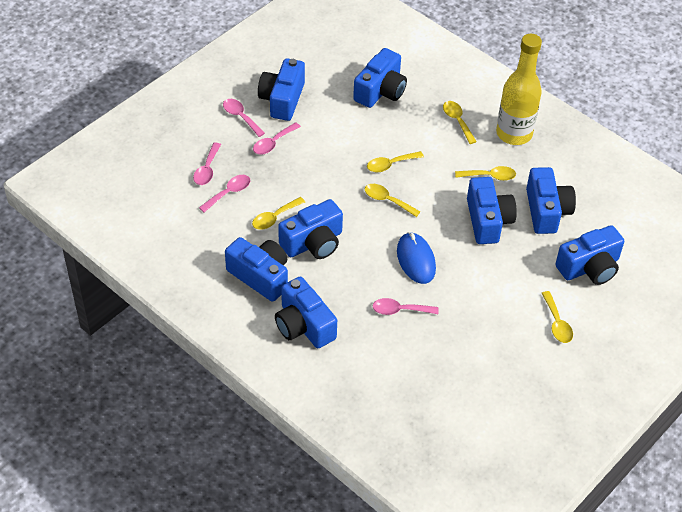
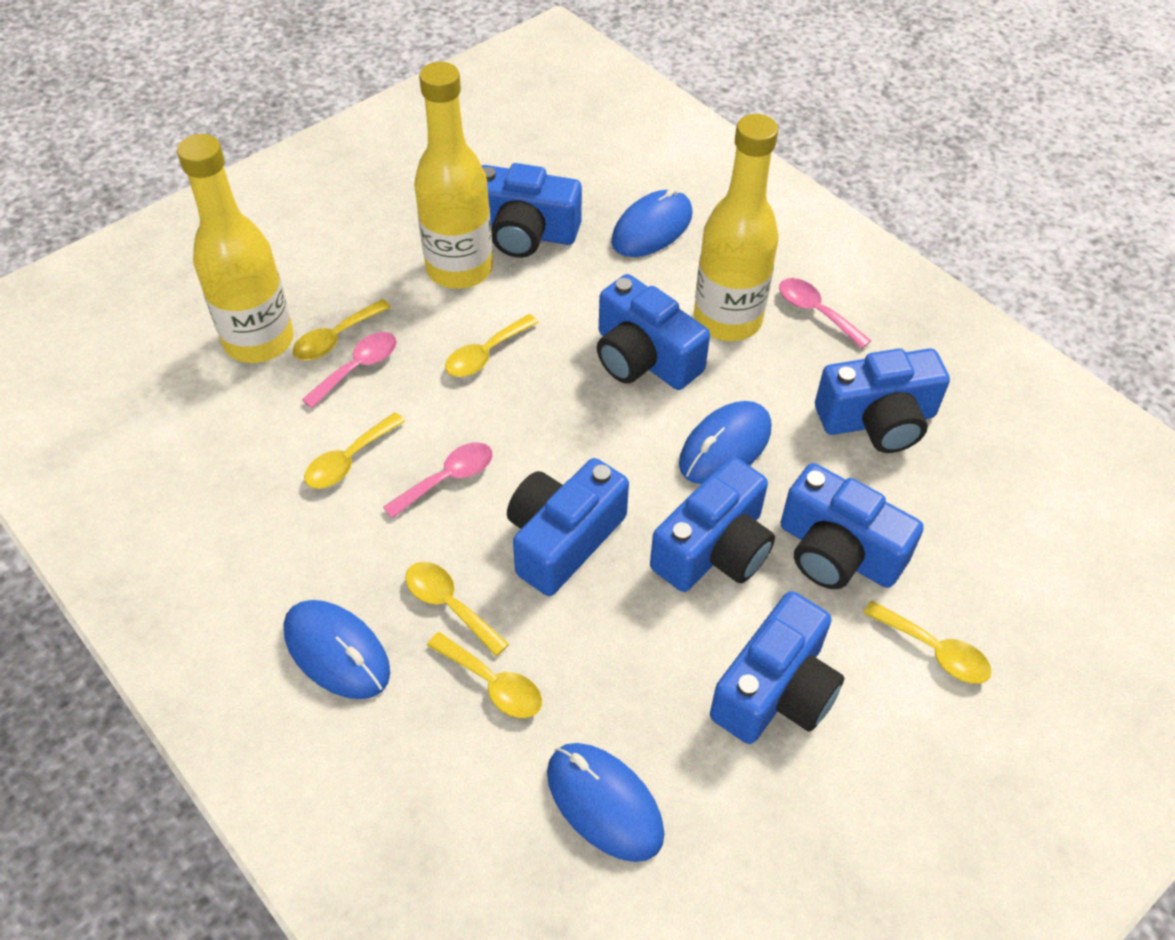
blue camera: [225,237,288,302] [258,58,305,121] [275,277,337,348] [278,199,343,259] [353,48,407,108] [467,177,517,244] [526,167,576,234] [555,225,624,285] = 8 -> [481,163,582,258] [507,458,629,596] [597,274,710,390] [650,457,775,592] [710,591,844,744] [780,463,924,589] [815,348,950,453] = 7
blue mouse: [397,232,436,284] = 1 -> [284,600,390,699] [547,743,664,862] [611,187,692,257] [679,401,771,484] = 4
pink spoon: [193,142,221,185] [199,175,250,212] [223,99,265,137] [253,122,301,155] [373,298,438,315] = 5 -> [302,332,397,408] [383,442,492,519] [779,278,871,349] = 3
yellow bottle: [496,34,542,145] = 1 -> [177,134,294,363] [414,62,493,289] [694,114,779,341] = 3

